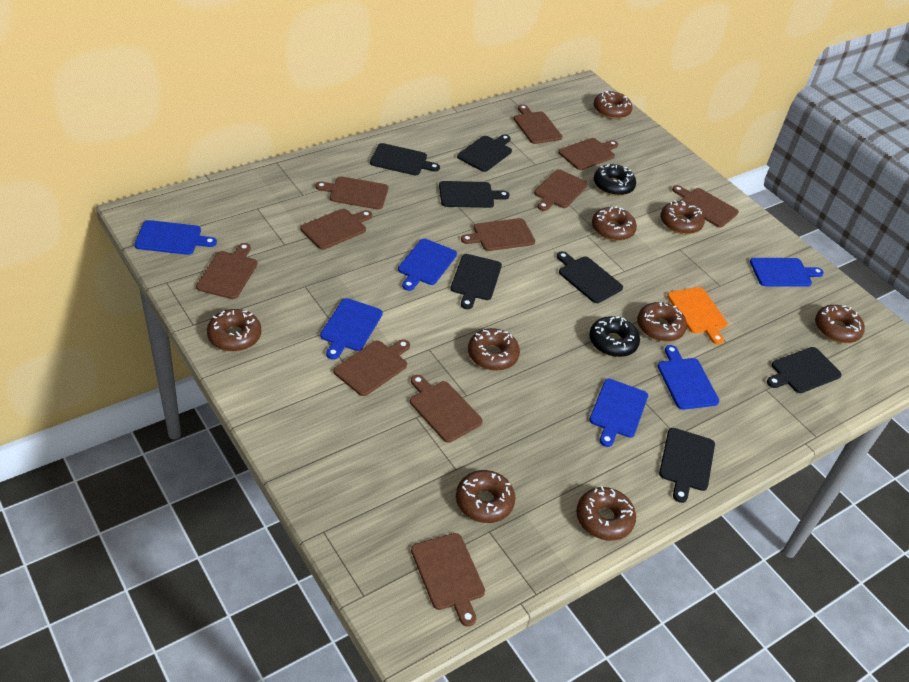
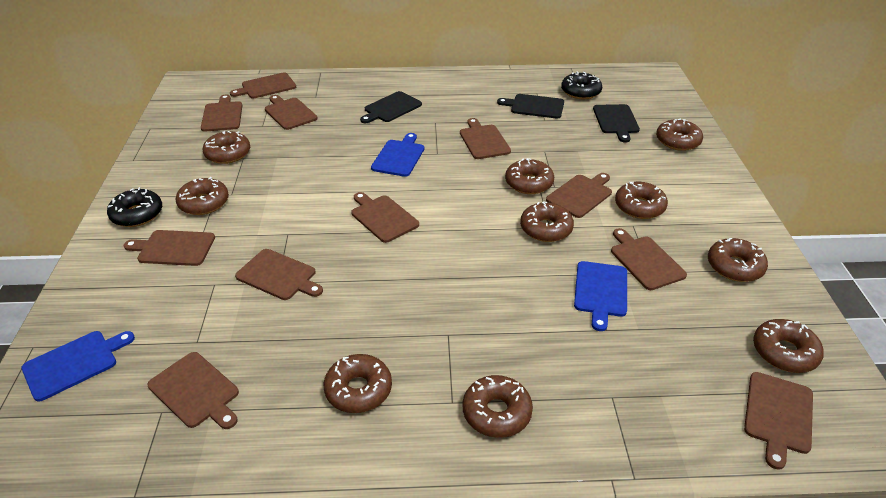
black cutting board: [370,143,440,175] [439,181,510,208] [451,254,502,309] [457,134,512,172] [557,251,623,303] [659,428,715,503] [767,347,842,393] = 7 -> [360,91,422,123] [497,94,564,119] [593,104,640,143] = 3
blue cutting board: [134,220,217,255] [320,298,383,360] [398,239,457,291] [589,379,648,447] [657,345,719,410] [750,258,824,287] = 6 -> [21,331,135,402] [371,133,424,177] [574,261,627,331] = 3
brown donut: [207,309,261,352] [456,470,515,523] [468,328,520,371] [576,486,636,541] [592,206,637,241] [594,91,632,119] [637,302,687,342] [660,200,705,234] [815,305,865,343] = 9 -> [176,177,229,215] [202,131,250,164] [324,354,392,413] [463,375,533,438] [505,158,554,194] [520,201,574,242] [615,182,668,219] [656,118,703,151] [708,238,768,282] [753,319,824,373] = 10
orange cutting board: [667,287,728,345] = 1 -> none = 0

